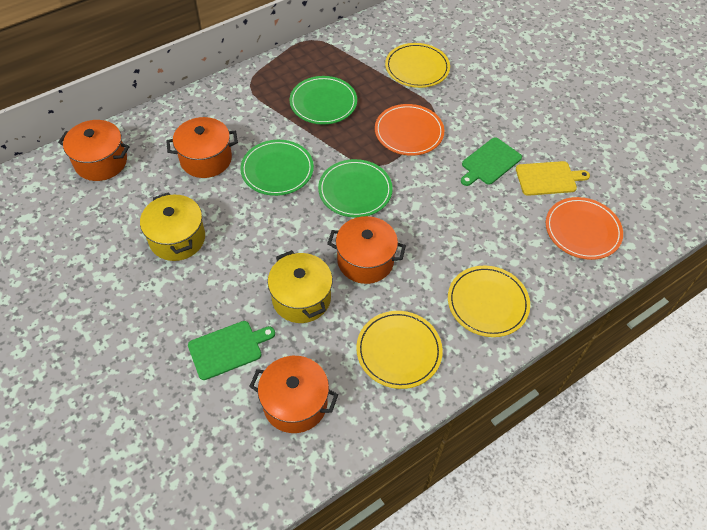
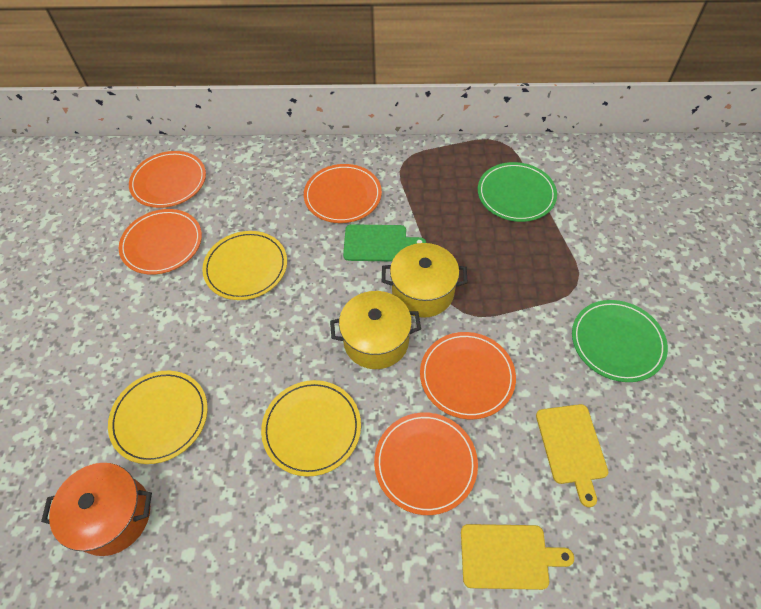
green cutting board: [188,321,275,380] [461,137,522,186] = 2 -> [343,224,426,261] = 1
green plate: [240,140,314,196] [290,76,357,125] [318,159,393,218] = 3 -> [478,162,557,222] [572,300,668,382] = 2
orange plate: [375,104,444,156] [546,197,623,260] = 2 -> [119,209,202,275] [129,151,206,208] [304,164,382,223] [374,412,478,515] [420,332,516,419] = 5
orange pot: [58,120,130,181] [166,117,238,178] [249,356,338,433] [327,216,406,284] = 4 -> [41,463,152,556] = 1
yellow cutting board: [516,161,590,196] = 1 -> [461,524,574,590] [536,404,608,507] = 2

